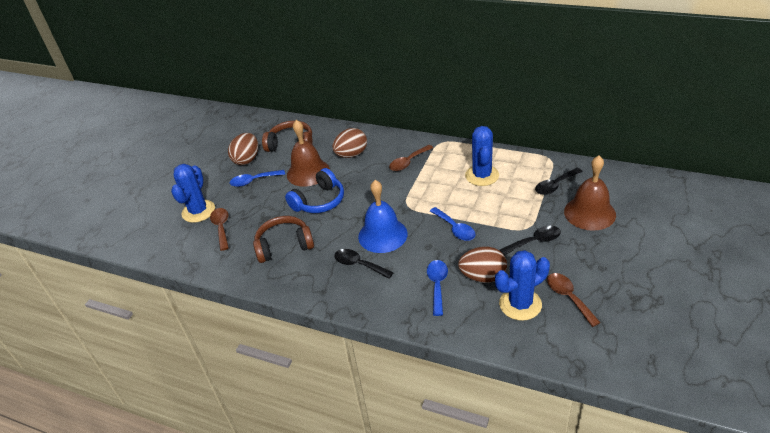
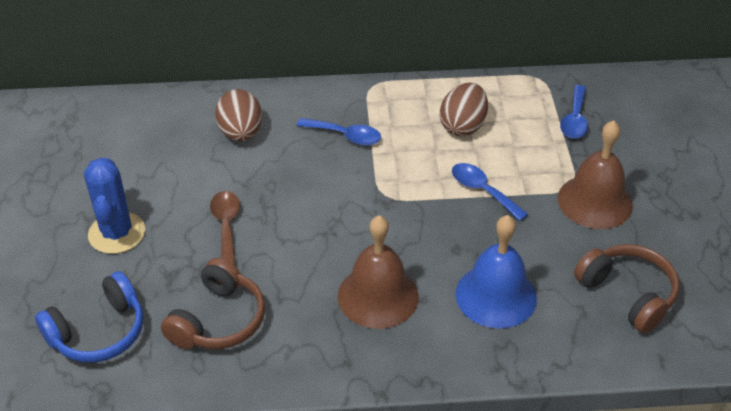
black spoon: [334,249,394,279] [500,226,561,255] [535,168,583,195] = 3 -> none = 0
blue cactus: [171,164,215,223] [465,126,499,186] [495,250,550,321] = 3 -> [84,158,145,254] = 1
brown egg: [228,133,258,165] [332,128,367,158] [458,247,507,283] = 3 -> [215,89,262,141] [440,83,488,136] = 2
brown spoon: [210,208,229,251] [389,145,433,171] [547,273,601,327] = 3 -> [210,191,240,266] = 1

